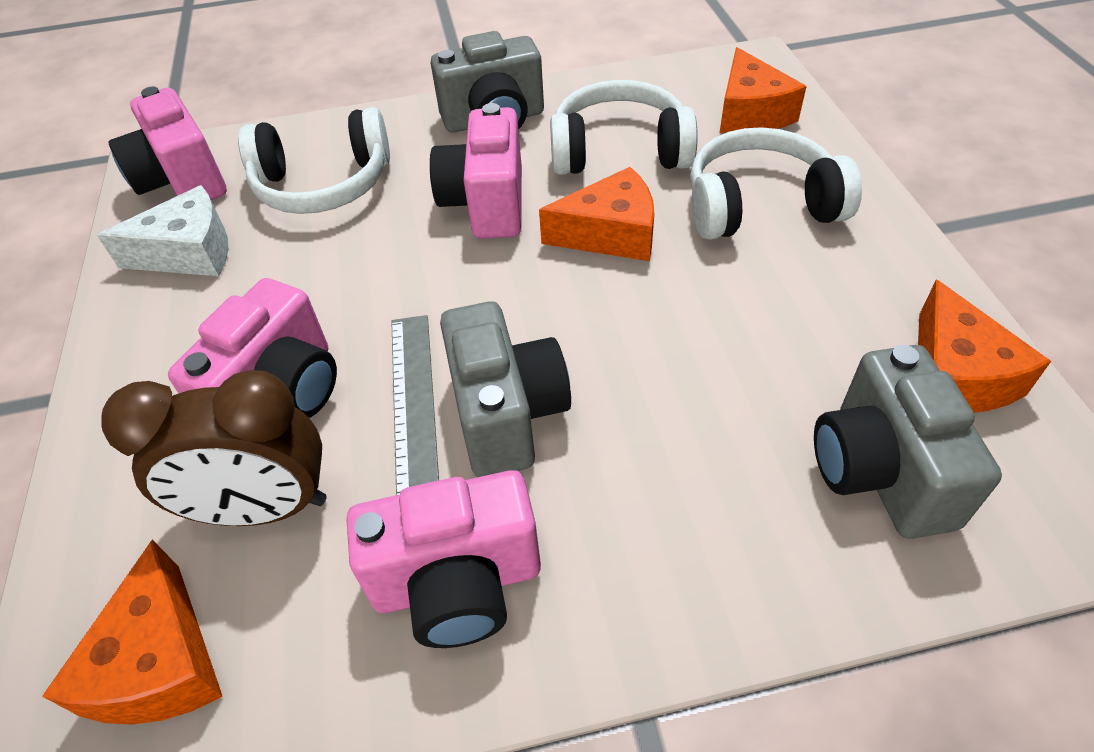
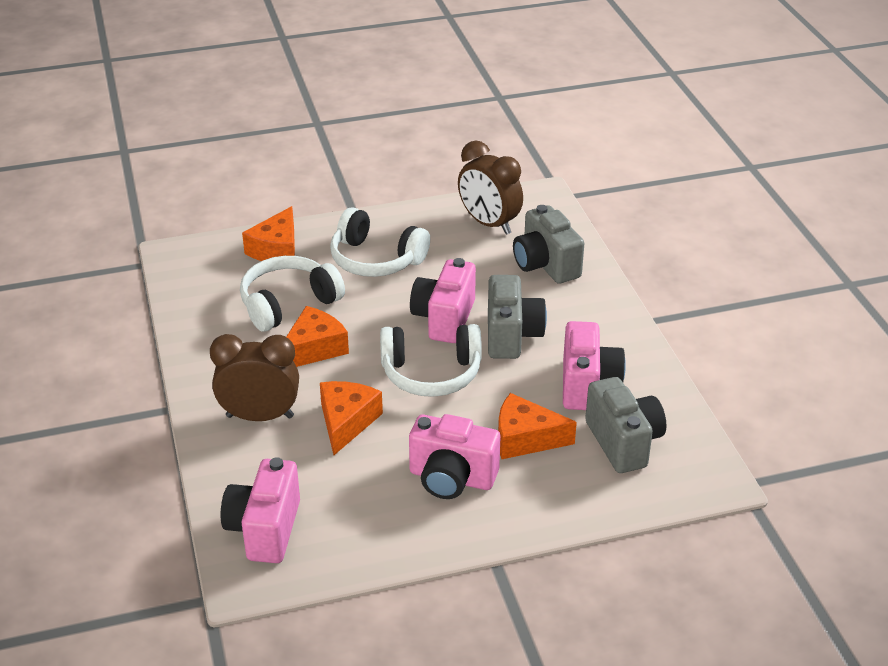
brown clock: [102,370,327,526] = 1 -> [210,334,299,421] [458,141,523,235] = 2
grey ruler: [391,315,439,495] = 1 -> none = 0
white cheese: [97,185,228,276] = 1 -> none = 0

